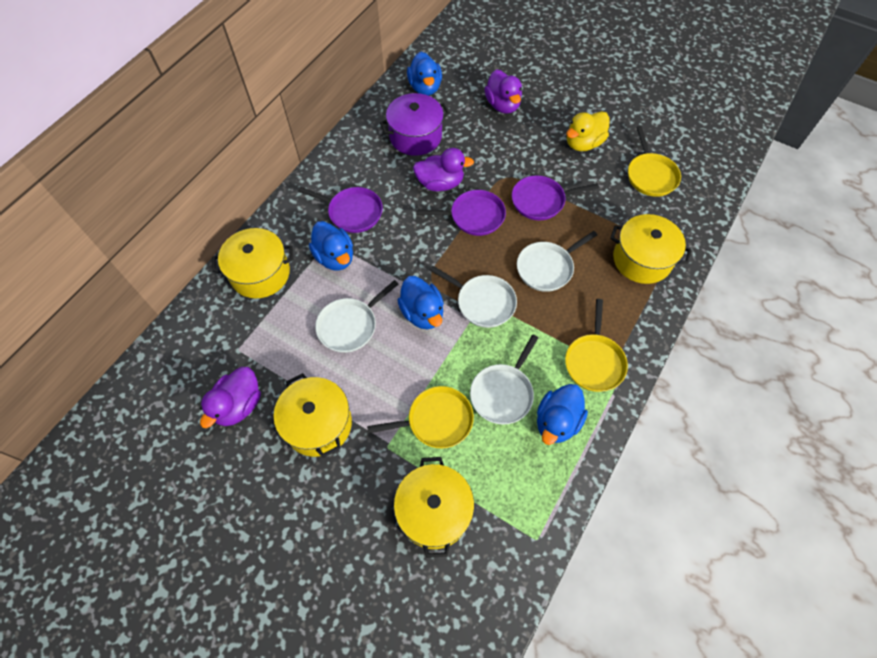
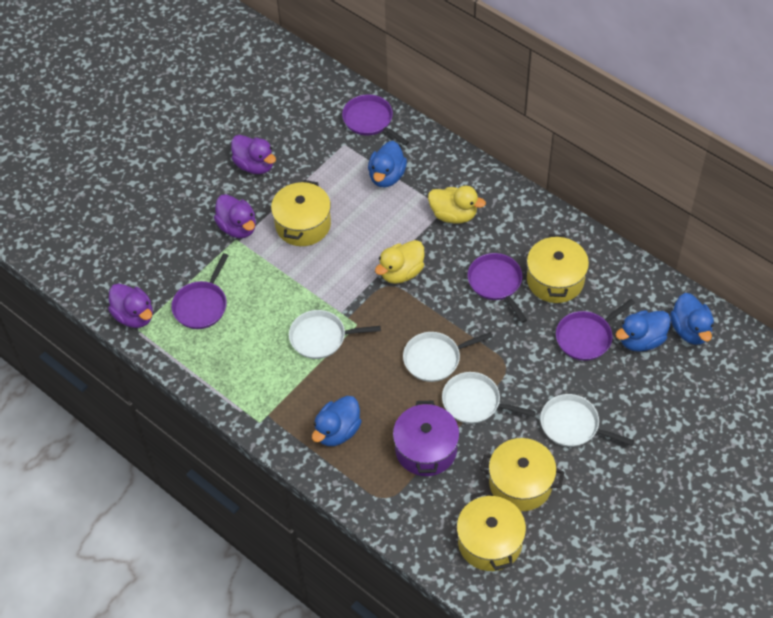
purple pan: [298,187,383,233] [416,190,506,236] [512,175,599,221] = 3 -> [171,253,229,329] [342,95,409,146] [468,253,527,323] [556,299,635,361] = 4
yellow duck: [566,111,609,151] = 1 -> [375,240,425,284] [428,186,486,223] = 2
yellow pan: [367,386,474,448] [565,299,628,392] [628,126,681,197] = 3 -> none = 0

